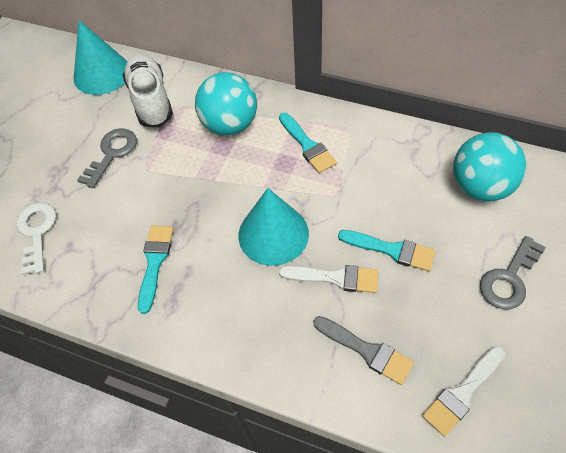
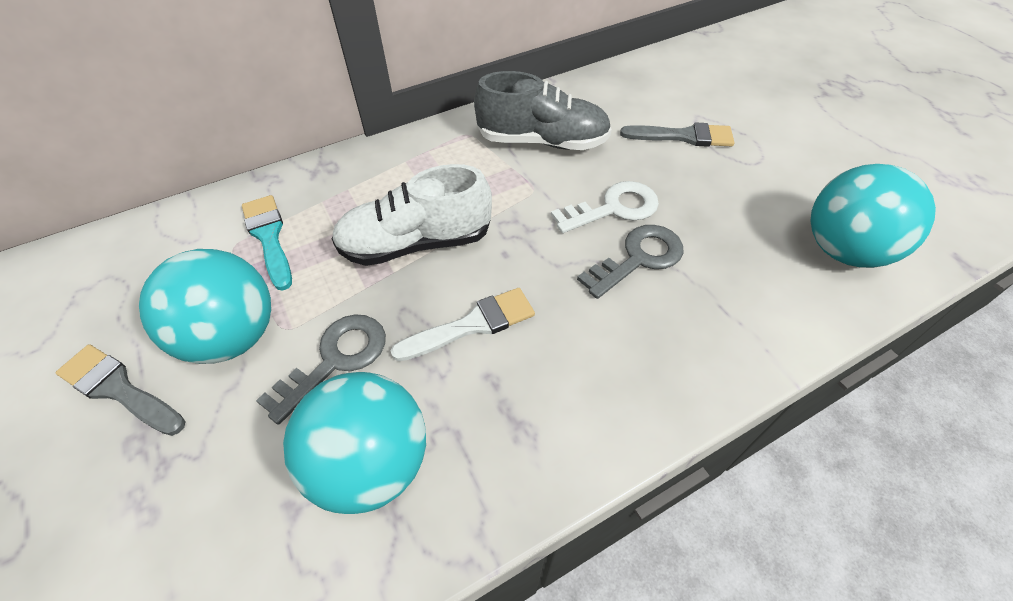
grey brush: [313,316,414,385] = 1 -> [56,344,186,436] [620,122,734,147] = 2
grey shoe: none = 0 -> [474,71,612,150] = 1
turquoise ball: [195,72,257,136] [453,132,526,202] = 2 -> [139,249,271,364] [283,372,426,514] [810,164,936,268] = 3
turquoise brush: [138,225,174,314] [279,113,337,173] [338,230,435,271] = 3 -> [242,195,292,291] = 1
turquoise cone: [74,20,128,95] [238,188,309,266] = 2 -> none = 0
white brush: [279,265,379,293] [422,346,505,437] = 2 -> [391,288,535,361] = 1

